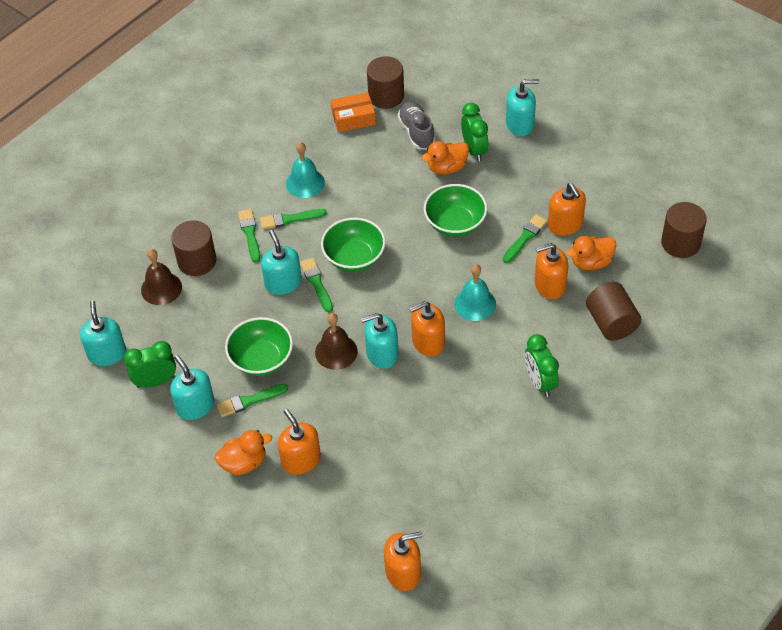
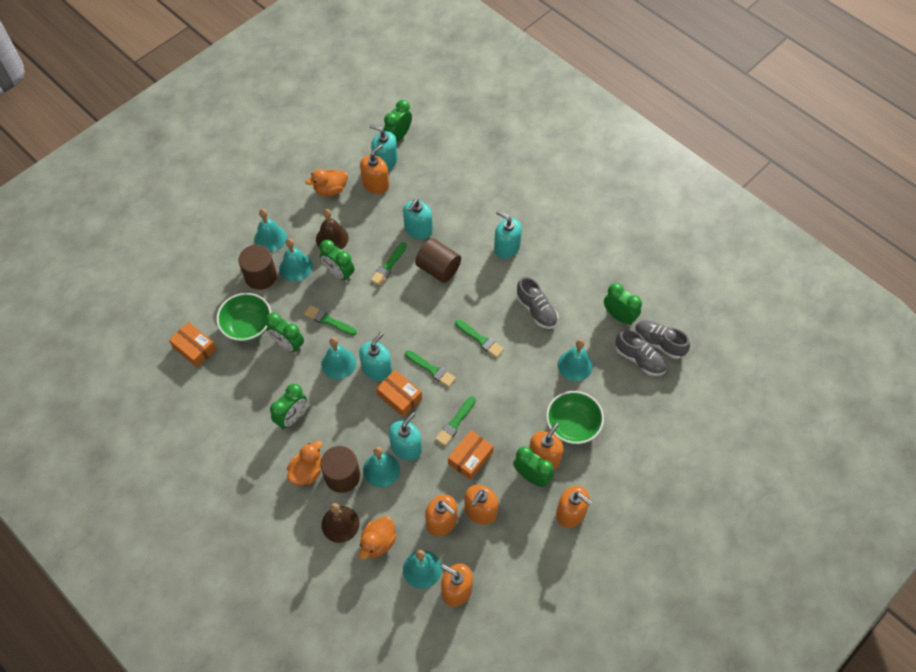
brown cylinder: [171,221,216,276] [367,56,404,109] [586,282,641,340] [661,202,707,258] = 4 -> [239,245,277,290] [320,446,360,493] [415,238,461,283] = 3
green bowl: [225,317,293,376] [321,218,385,272] [424,184,487,237] = 3 -> [216,293,271,342] [546,391,604,444] = 2
green clock: [124,341,176,388] [461,103,489,161] [525,334,559,397] = 3 -> [266,313,304,353] [270,384,307,429] [319,240,354,282] [384,100,412,142] [513,447,554,487] [604,283,642,325] = 6
grey shoe: [398,101,435,150] = 1 -> [516,277,558,329] [616,329,667,376] [635,320,690,359] = 3
orange box: [331,92,376,132] = 1 -> [169,322,216,367] [376,370,422,417] [448,430,494,480] = 3
orange soap dispenser: [278,409,321,475] [384,532,422,591] [410,301,445,357] [535,243,569,299] [548,183,586,236] = 5 -> [360,144,389,194] [425,494,457,536] [441,564,473,607] [464,485,498,525] [529,423,563,470] [556,486,592,528] = 6
turquoise bell: [286,142,325,198] [454,264,496,321] = 2 -> [254,209,287,252] [280,238,313,282] [321,337,356,379] [363,447,400,487] [403,550,442,589] [558,339,593,381] = 6

